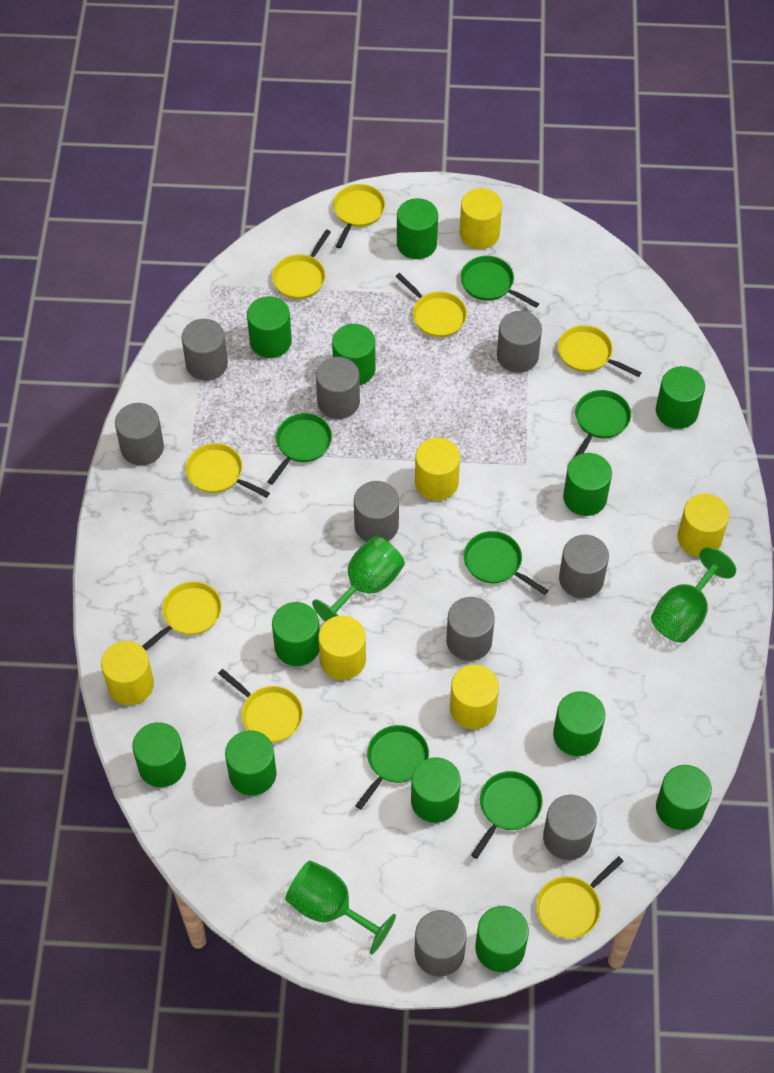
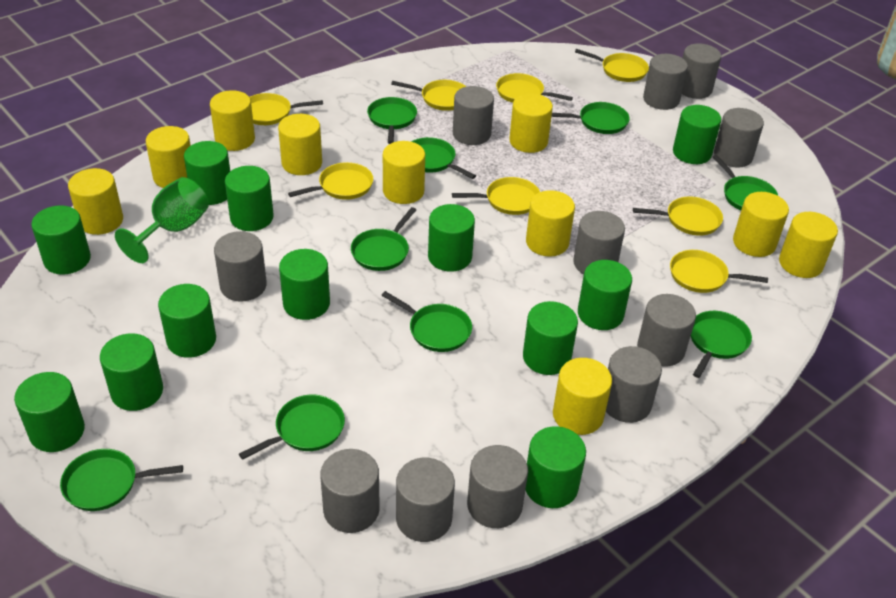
green goblet: [285,860,396,955] [312,536,405,622] [651,547,736,642] = 3 -> [115,177,209,263] = 1
green pan: [267,413,332,485] [355,725,429,810] [461,256,539,308] [464,531,549,595] [471,771,543,859] [574,390,631,457] = 6 -> [60,449,183,511] [239,395,345,460] [351,207,416,271] [367,97,417,144] [381,291,472,352] [411,137,476,179] [552,102,630,134] [691,311,752,378] [713,155,778,210] = 9
grey cylinder: [115,403,164,466] [182,319,228,381] [316,357,360,419] [354,481,399,542] [415,910,466,977] [446,597,495,661] [497,311,542,373] [543,795,597,860] [559,535,609,598] = 9 -> [214,231,267,302] [320,449,380,533] [396,458,455,542] [453,86,494,145] [467,445,528,528] [573,211,625,274] [606,346,662,423] [637,294,696,367] [643,54,688,110] [682,44,721,99] [714,108,764,167] = 11
yellow cylinder: [101,641,154,705] [318,616,366,680] [415,438,460,501] [450,665,499,729] [460,188,502,249] [678,494,729,557] = 6 -> [68,168,123,235] [146,126,191,188] [210,90,255,151] [278,114,322,175] [383,141,425,204] [509,93,553,153] [526,190,575,257] [553,358,612,435] [733,192,789,257] [779,212,838,278] = 10

